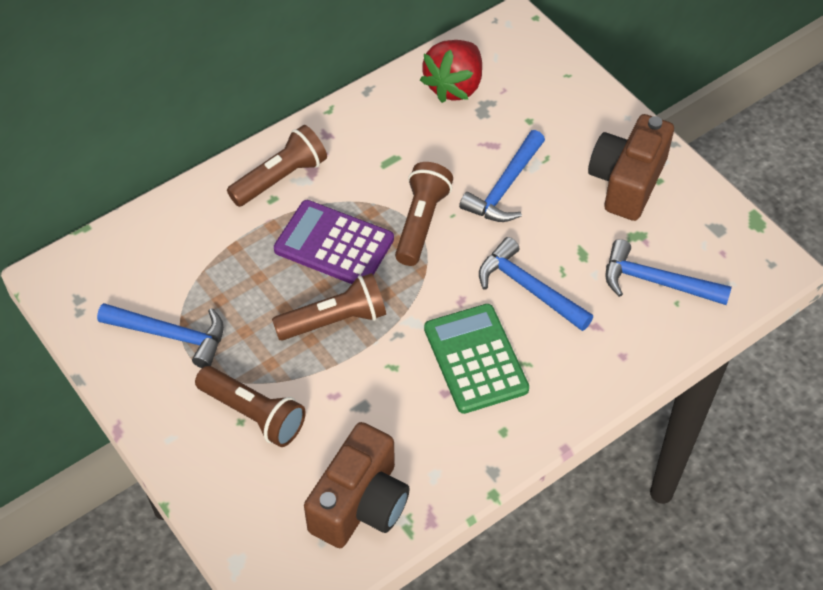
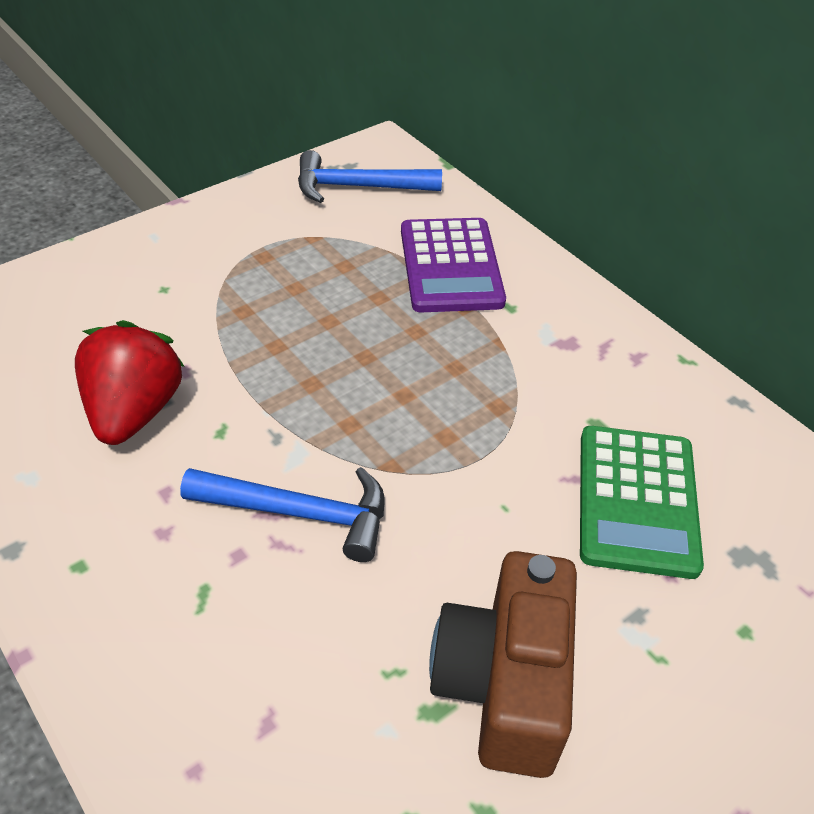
blue hammer: [97,303,224,368] [459,130,545,222] [479,237,593,331] [605,239,732,305] = 4 -> [180,467,384,562] [298,150,442,203] = 2
brown camera: [304,422,410,548] [588,114,674,221] = 2 -> [429,551,577,778] = 1
brown flashlight: [195,366,306,447] [227,125,327,207] [272,273,386,341] [395,162,453,266] = 4 -> none = 0

